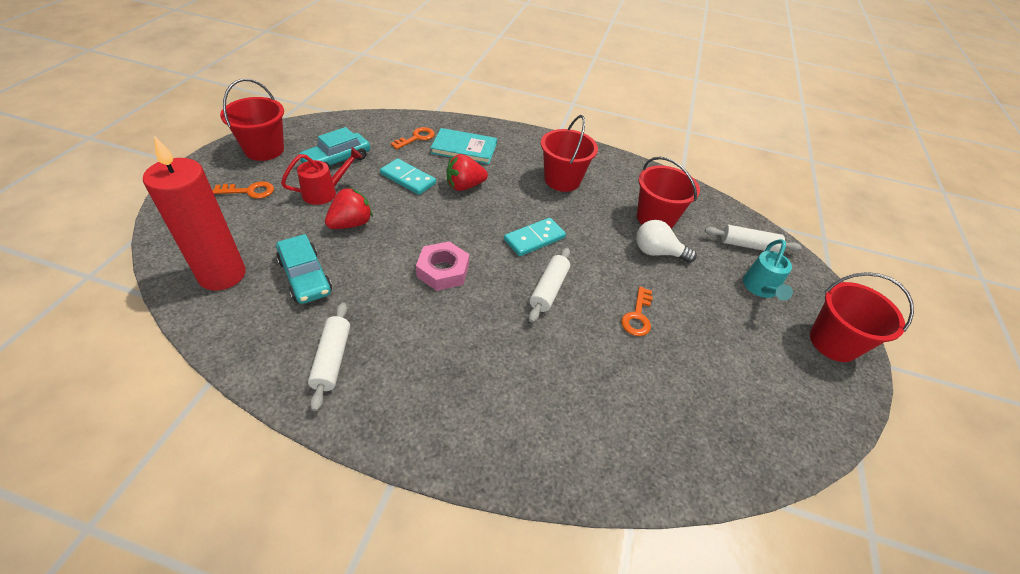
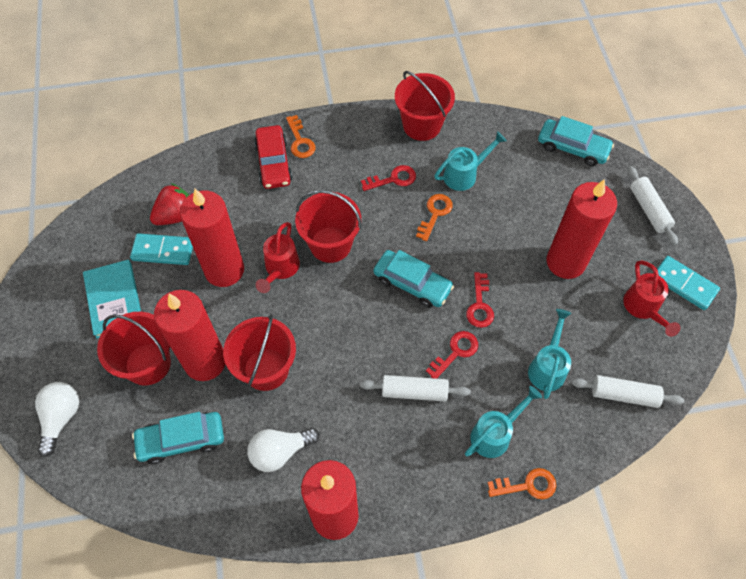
pink nut: [416,241,469,291] = 1 -> none = 0
red candle: [143,136,246,291] = 1 -> [154,290,225,381] [180,189,244,287] [301,460,359,540] [547,179,617,279] = 4
red car: none = 0 -> [254,125,292,189] = 1
red key: none = 0 -> [361,165,416,191] [426,331,478,379] [466,272,494,328] = 3
red strawberry: [325,187,373,229] [446,154,488,191] = 2 -> [150,183,189,225] = 1
red watering can: [281,147,362,205] = 1 -> [256,222,300,293] [623,260,680,337] = 2
turquoise car: [276,234,332,304] [299,127,370,170] = 2 -> [132,412,224,464] [373,250,454,308] [538,116,614,166] = 3
turquoise watering can: [743,239,793,300] = 1 -> [434,131,507,191] [465,386,542,458] [528,309,572,399] = 3
white light bulb: [636,220,697,263] = 1 -> [35,382,79,457] [247,428,319,472] = 2

